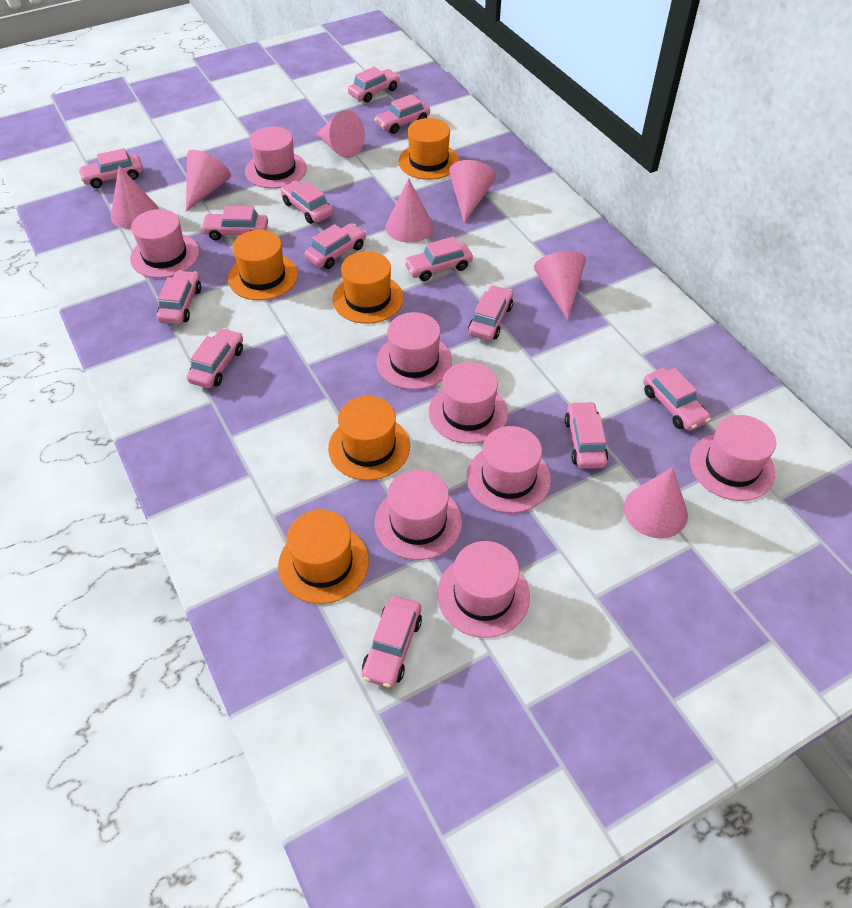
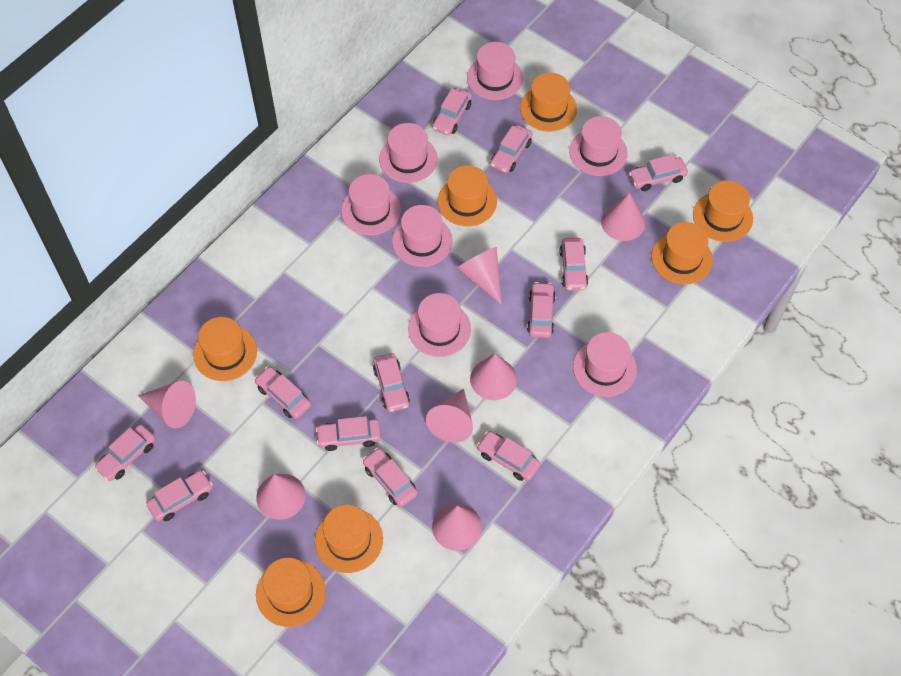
orange hat: [228,230,298,300] [278,510,369,604] [328,396,410,480] [333,251,404,324] [398,118,459,180] = 5 -> [193,317,257,381] [256,558,326,627] [315,505,383,573] [438,165,497,226] [520,73,577,132] [651,222,713,284] [693,180,753,242] = 7
pink car: [78,148,143,188] [157,270,201,324] [187,328,243,388] [201,206,268,240] [280,181,333,224] [305,223,366,269] [348,67,400,103] [362,596,422,688] [374,94,430,134] [404,237,473,281] [468,285,513,341] [565,401,608,469] [643,368,711,431] = 13 -> [94,424,156,481] [146,470,213,521] [254,366,311,419] [316,416,381,451] [363,448,418,507] [373,353,410,412] [432,88,472,135] [477,431,541,481] [490,125,533,173] [527,282,556,338] [559,238,588,291] [629,154,688,191] = 12
pink hat: [130,209,199,278] [245,126,307,189] [375,469,462,560] [376,312,452,390] [429,362,508,444] [437,541,530,638] [467,426,551,513] [690,415,776,501] = 8 -> [341,174,401,235] [379,123,438,183] [392,205,453,267] [408,293,471,357] [467,42,523,100] [569,116,628,176] [573,332,637,397] = 7

